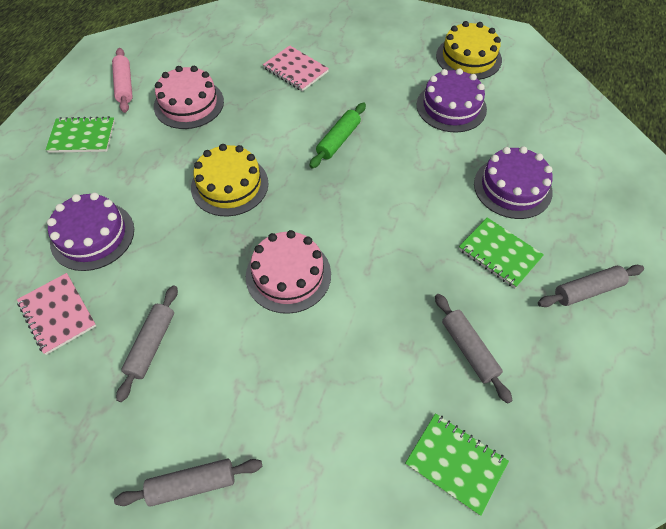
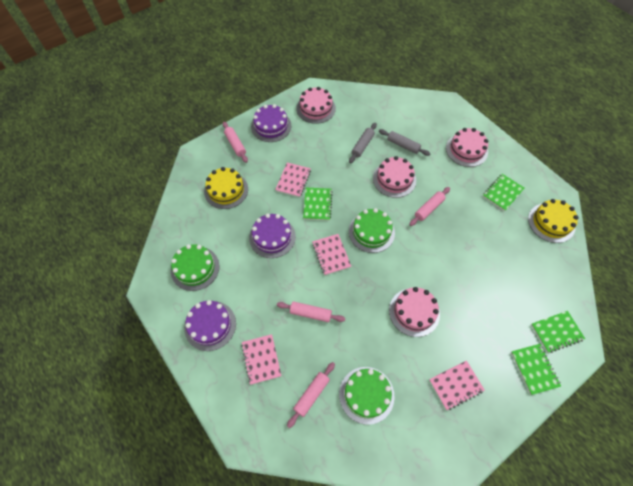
green cake: none = 0 -> [171,244,219,291] [339,367,394,425] [349,208,395,253] = 3
green notebook: [46,116,115,153] [405,413,509,516] [459,218,544,288] = 3 -> [303,188,332,221] [483,174,524,211] [511,344,561,395] [531,311,585,353] = 4
green rolling pin: [310,102,366,168] = 1 -> none = 0
grey rolling pin: [114,459,262,507] [116,285,178,402] [435,294,512,404] [538,265,644,307] = 4 -> [349,123,377,163] [379,129,431,156] = 2
pink cake: [154,66,224,129] [246,230,331,314] = 2 -> [296,87,336,124] [373,156,416,198] [389,287,440,337] [446,128,488,167] = 4
pink notebook: [17,273,96,355] [263,45,329,91] = 2 -> [241,334,281,385] [275,162,311,197] [312,234,351,275] [429,361,485,410] = 4
pink rolling pin: [112,48,133,113] = 1 -> [223,122,248,163] [277,301,345,322] [287,362,335,428] [409,187,450,226] = 4

